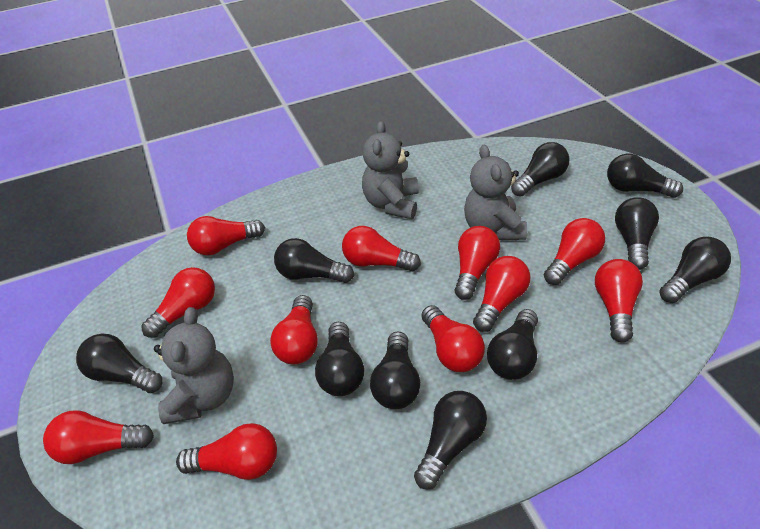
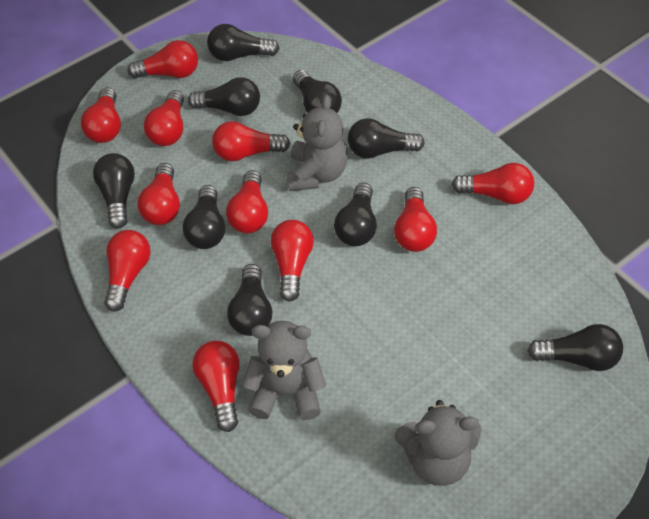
black light bulb: [76,333,162,393] [274,238,354,283] [315,322,364,396] [370,332,420,409] [414,391,487,489] [487,309,538,380] [511,142,569,197] [607,154,683,198] [615,197,659,270] [659,237,731,303] = 10 -> [93,153,135,229] [183,185,225,249] [188,77,260,116] [207,24,280,61] [227,264,272,336] [293,70,342,113] [334,182,377,246] [348,118,425,159] [527,324,623,371] = 9

